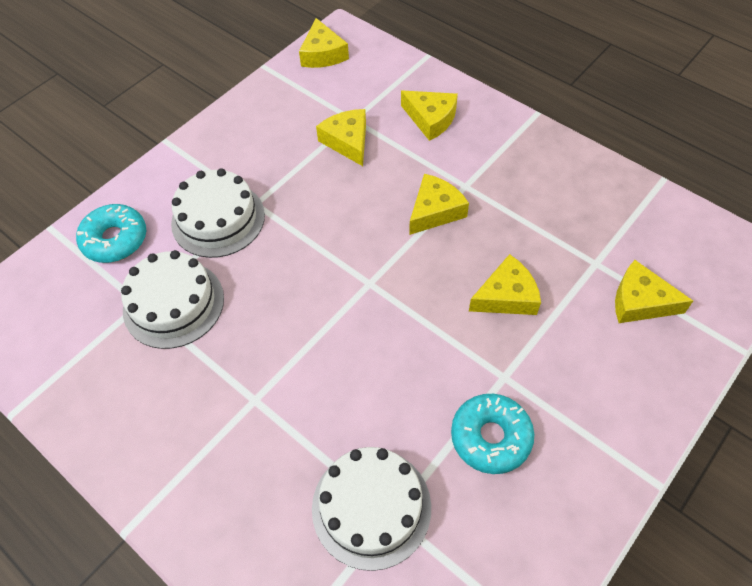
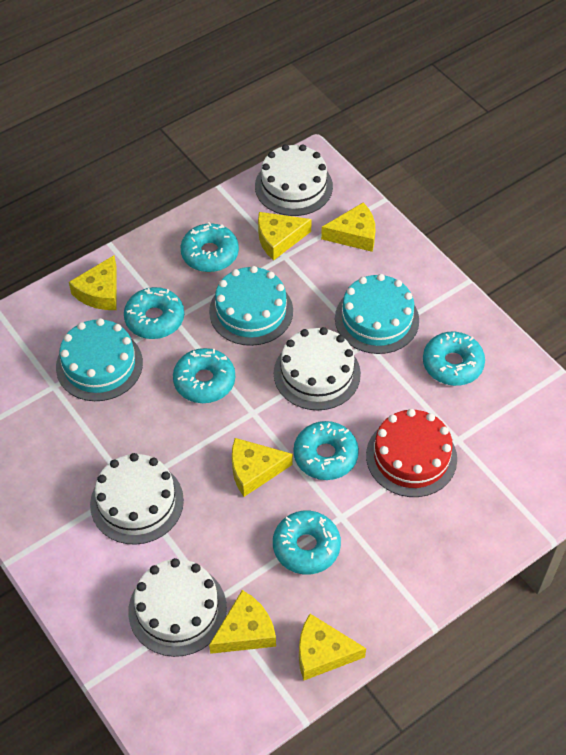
red cake: none = 0 -> [366,409,457,497] = 1
turquoise cake: none = 0 -> [56,318,143,401] [209,266,293,346] [335,274,419,354] = 3
turquoise donut: [76,204,146,263] [451,394,534,474] = 2 -> [124,287,184,339] [173,348,235,403] [181,222,239,272] [273,511,341,575] [294,421,359,480] [423,332,485,386] = 6
white cake: [121,250,224,349] [171,168,265,258] [312,447,431,571] = 3 -> [90,453,184,545] [128,558,227,657] [255,144,333,216] [274,327,361,411] = 4

